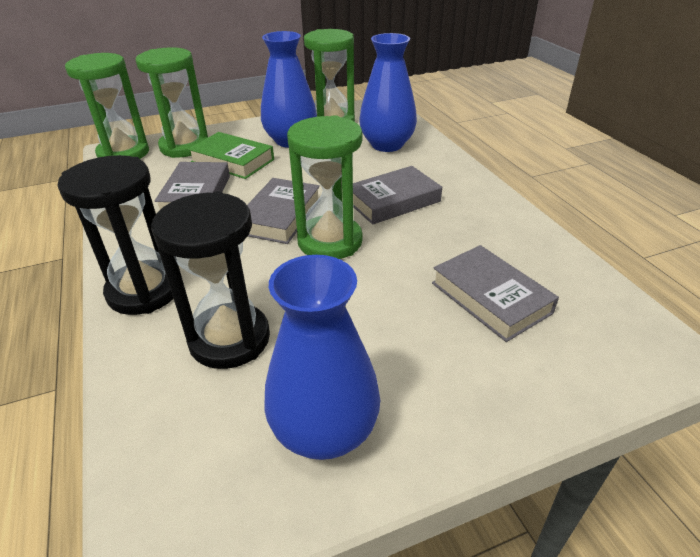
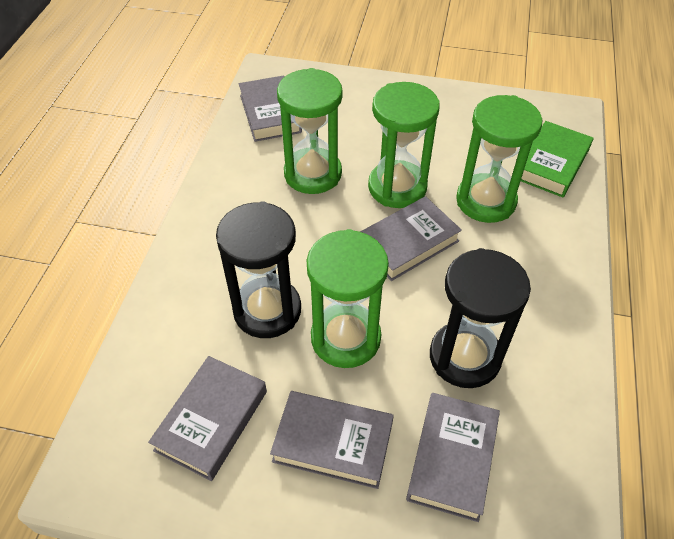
blue vase: [261,31,317,148] [264,255,380,460] [359,33,417,152] = 3 -> none = 0
grey book: [154,162,230,210] [247,178,320,244] [353,166,442,225] [432,245,559,342] = 4 -> [148,356,267,481] [239,75,302,142] [270,391,394,489] [360,196,462,281] [406,393,500,522] = 5

